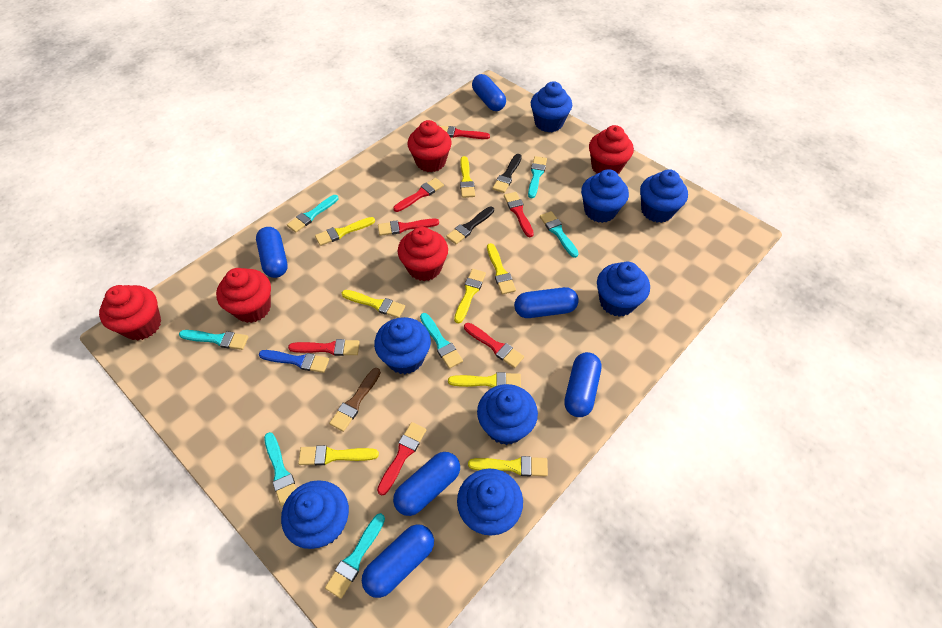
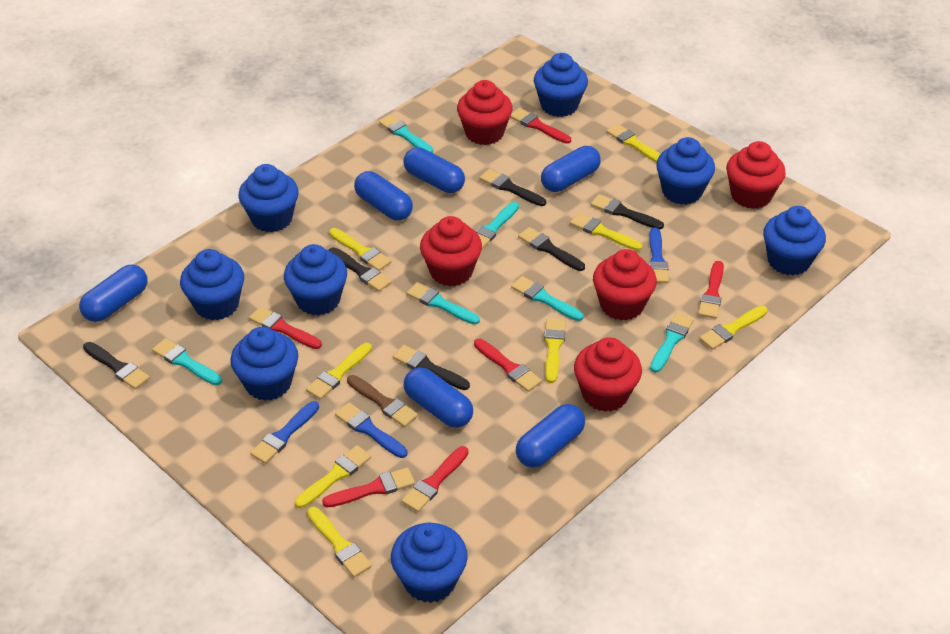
black brush: [446,207,494,244] [492,154,522,193] = 2 -> [83,342,150,389] [329,247,392,292] [393,345,470,390] [480,169,546,206] [518,227,585,271] [591,194,664,230] = 6
blue brush: [259,350,329,373] = 1 -> [250,401,319,464] [335,403,407,458] [648,227,669,283] = 3
red brush: [288,339,360,356] [377,422,426,496] [378,219,439,236] [393,178,444,212] [440,126,490,139] [464,323,524,368] [504,192,534,237] = 7 -> [249,307,322,349] [322,467,415,507] [402,446,469,512] [474,339,542,392] [510,108,571,144] [698,261,724,319] = 6
turquoise brush: [179,330,249,350] [264,432,296,507] [287,195,338,232] [325,513,385,599] [420,313,463,369] [528,156,547,198] [540,211,579,258] = 7 -> [152,338,222,386] [379,115,433,153] [406,282,480,325] [475,202,519,249] [511,276,583,321] [650,312,694,373] = 6

